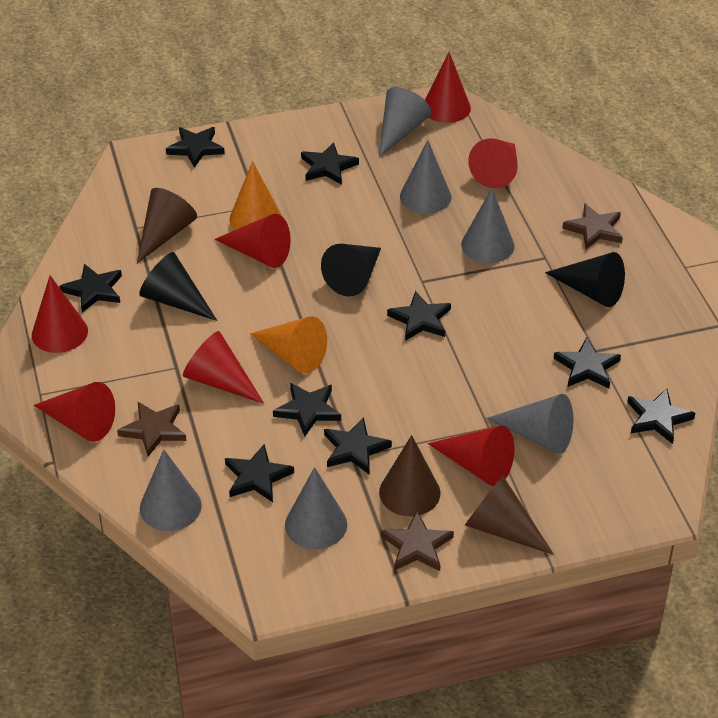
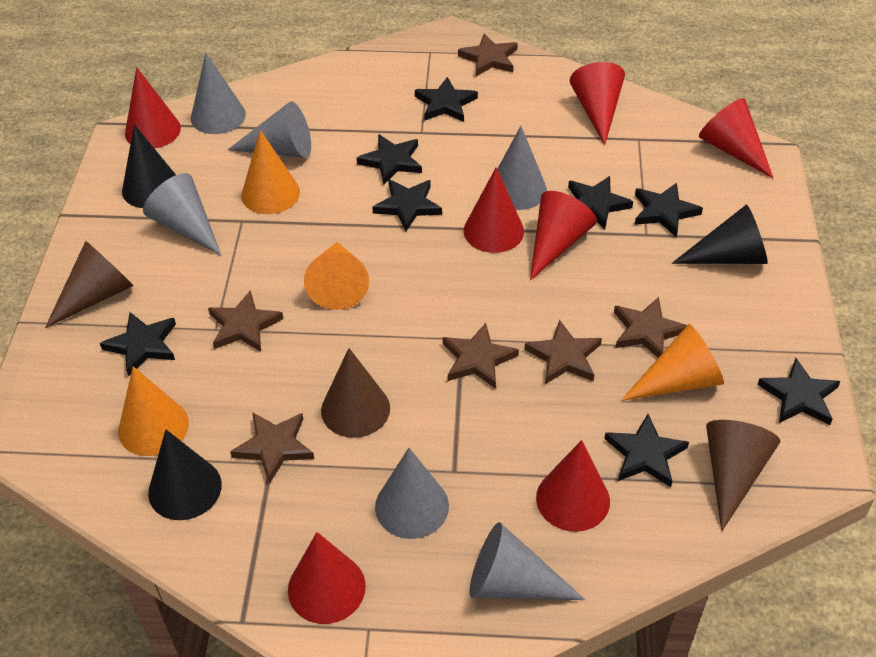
black star: [59,264,122,313] [166,127,225,168] [225,444,294,502] [273,383,341,437] [301,142,359,185] [324,417,392,474] [387,291,451,341] [554,337,621,388] [627,388,695,444] = 9 -> [100,312,176,376] [357,134,422,184] [372,179,442,231] [415,77,478,122] [568,176,633,229] [604,414,689,487] [635,183,703,237] [757,358,840,425] = 8
brown star: [117,402,186,457] [380,511,454,571] [562,203,623,249] = 3 -> [208,290,283,352] [230,412,314,484] [443,323,519,389] [458,34,518,76] [524,320,602,384] [614,297,687,358] = 6
orange cone: [230,161,282,230] [250,316,327,374] = 2 -> [118,366,189,456] [241,130,300,214] [304,242,369,310] [621,324,724,401] = 4

